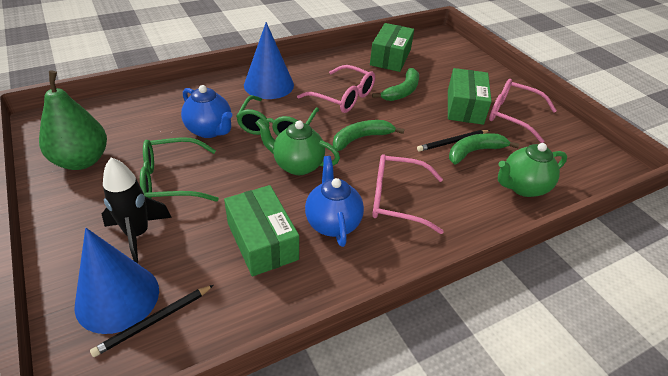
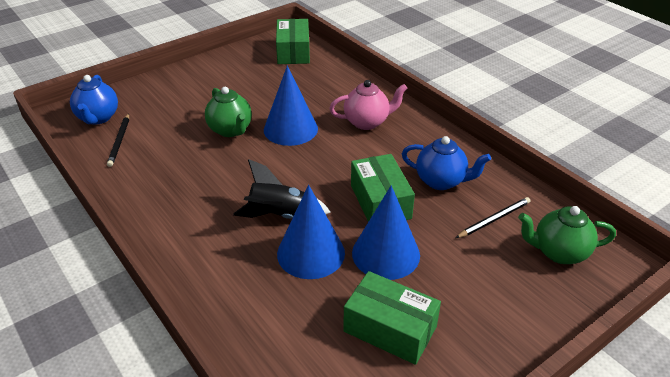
blue cone: [74,228,159,334] [244,22,294,99] = 2 -> [264,66,318,146] [277,185,345,279] [352,185,420,280] = 3
green banana: [333,120,404,151] [372,68,419,101] [449,133,519,164] = 3 -> none = 0
green glasses: [140,137,219,202] [236,95,319,136] = 2 -> none = 0
green pear: [39,70,107,170] = 1 -> none = 0
pink glasses: [297,65,375,113] [372,154,443,234] [489,79,557,143] = 3 -> none = 0
pink teapot: none = 0 -> [329,80,407,130] = 1

